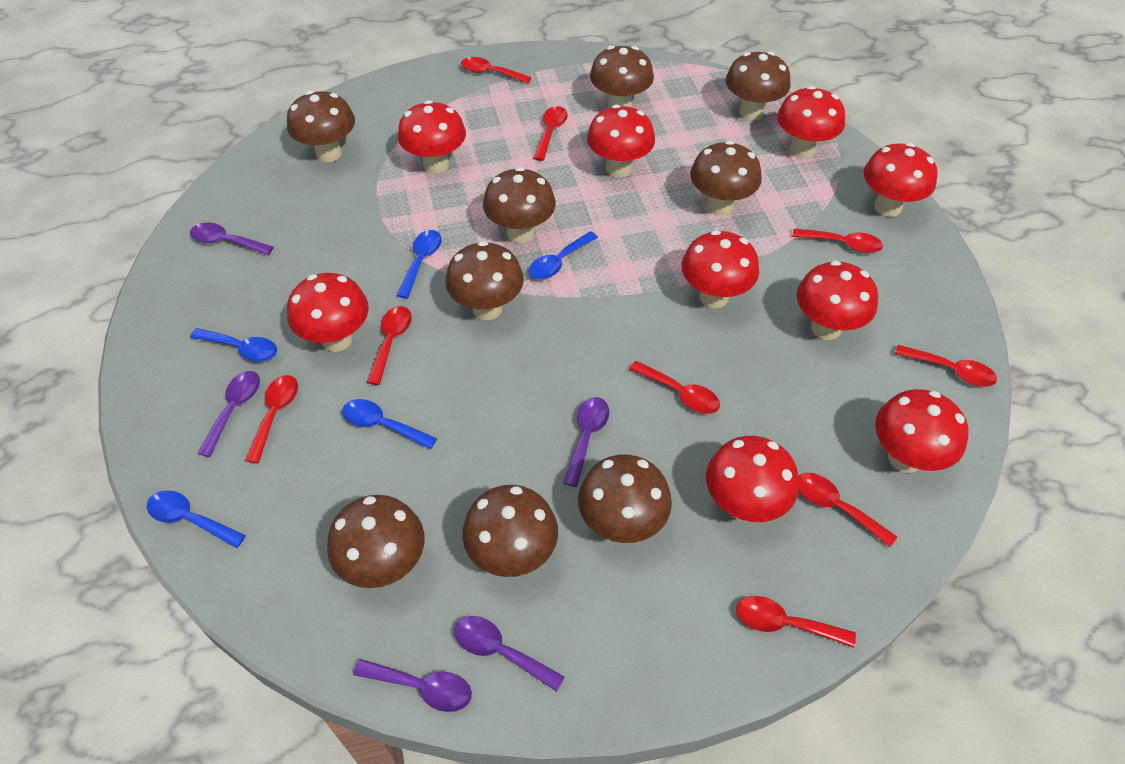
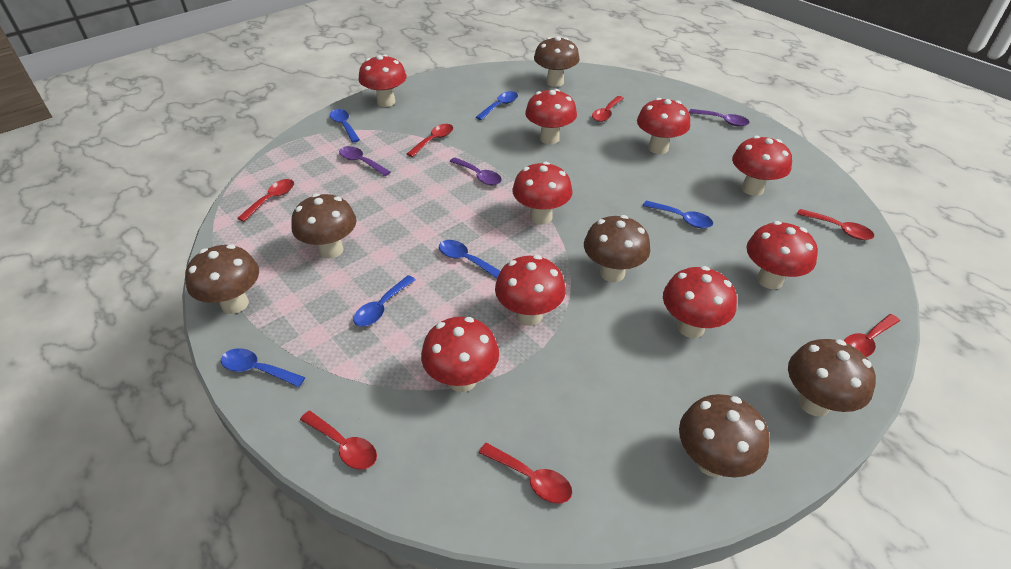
blue spoon: [147,490,246,548] [190,328,277,362] [342,399,437,449] [396,230,442,299] [528,231,598,280] = 5 -> [221,348,305,387] [330,109,360,142] [353,275,415,327] [439,240,500,279] [476,91,518,120] [643,201,713,228] = 6
brown mushroom: [287,91,355,162] [327,495,424,588] [445,241,524,320] [462,485,558,577] [483,167,556,243] [578,454,672,543] [590,46,654,108] [690,141,762,216] [726,51,790,121] = 9 -> [185,244,259,314] [291,194,357,259] [534,36,580,87] [584,215,650,282] [679,394,770,478] [788,339,876,417] = 6
purple spoon: [190,222,274,255] [197,371,260,457] [353,659,472,712] [455,616,565,692] [563,397,609,487] = 5 -> [339,146,391,176] [450,157,502,186] [689,109,750,126] = 3
red spoon: [245,375,298,463] [367,306,412,385] [461,57,532,83] [533,106,568,161] [629,361,720,414] [736,596,856,648] [792,229,883,253] [798,473,897,547] [895,345,997,387] = 9 -> [238,179,294,222] [300,411,377,469] [407,124,453,157] [479,443,572,503] [592,96,624,122] [797,209,874,240] [844,314,900,357] = 7

